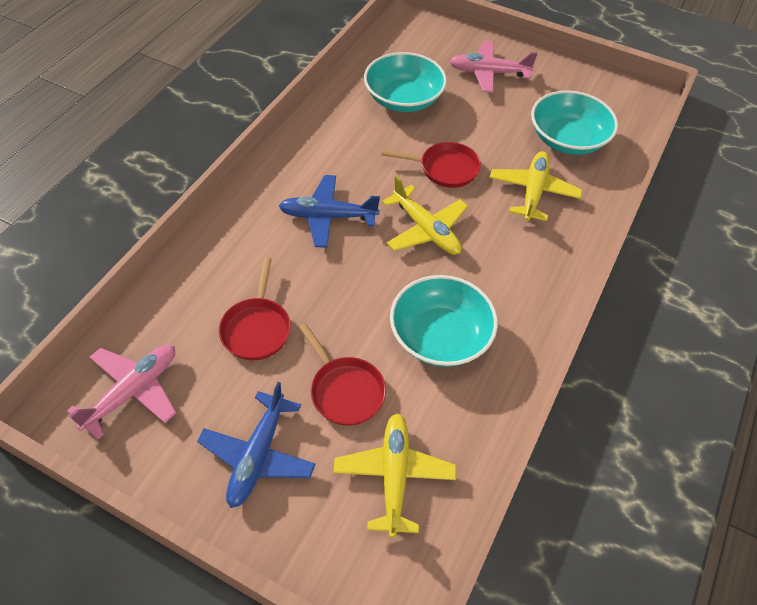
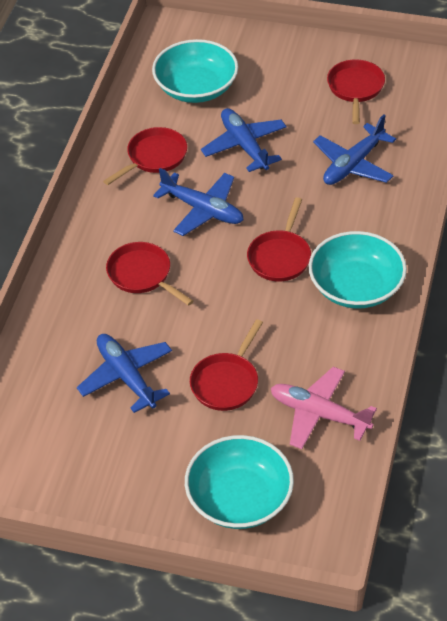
blue plane: [197,382,316,508] [279,175,380,248] = 2 -> [77,334,172,413] [153,168,244,236] [201,108,287,172] [313,114,396,185] = 4
pink plane: [67,345,176,439] [449,41,538,93] = 2 -> [271,367,377,449] = 1
red pan: [219,258,291,360] [299,323,386,426] [381,142,481,188] = 3 -> [103,127,187,185] [106,242,193,306] [190,319,263,411] [247,197,311,281] [327,59,385,124] = 5
yellow plane: [334,413,456,538] [382,176,468,255] [490,151,582,221] = 3 -> none = 0

